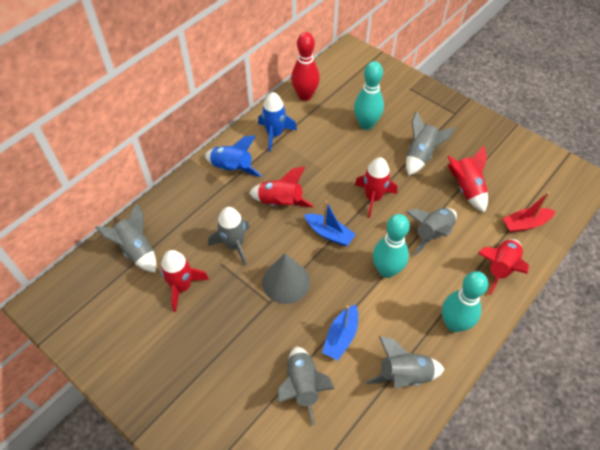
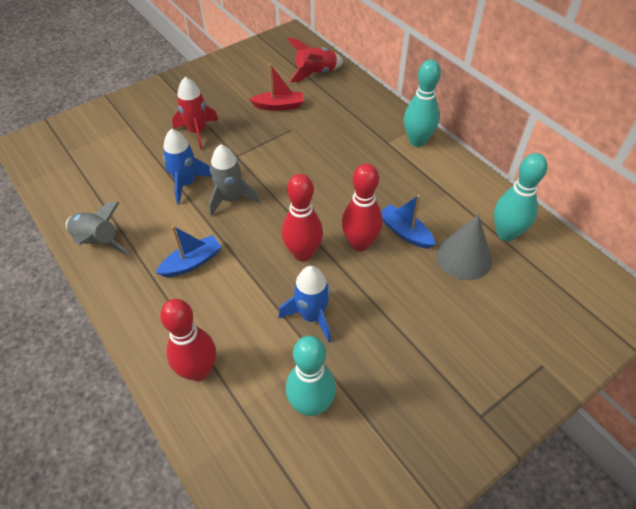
grey rocket: [95,203,156,273] [208,207,250,266] [278,346,335,425] [366,336,445,388] [406,111,456,176] [406,208,457,256] = 6 -> [66,202,130,255] [208,144,259,216] = 2
red bowling pin: [291,32,320,101] = 1 -> [160,299,216,381] [282,174,323,261] [342,163,383,251] = 3
red rocket: [161,250,209,312] [249,166,314,207] [355,157,397,218] [447,145,488,213] [478,239,529,296] = 5 -> [172,77,219,149] [287,37,343,82] = 2

